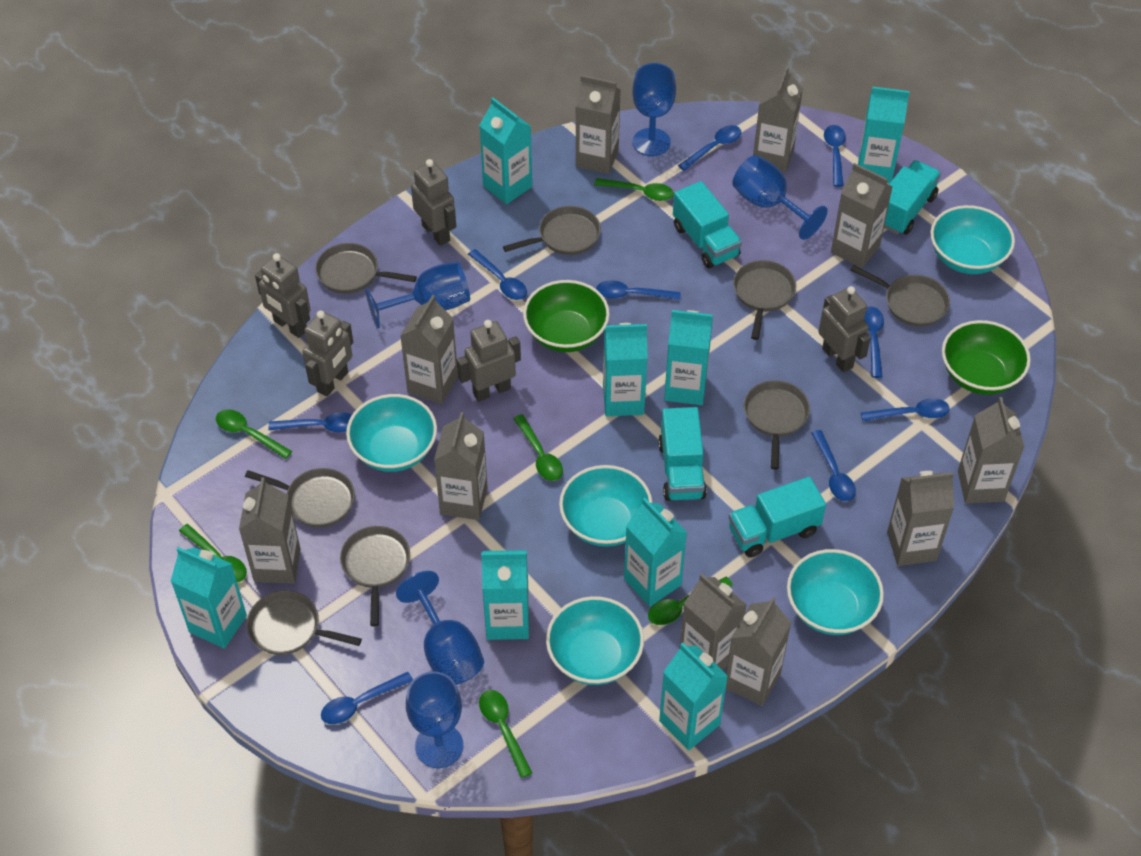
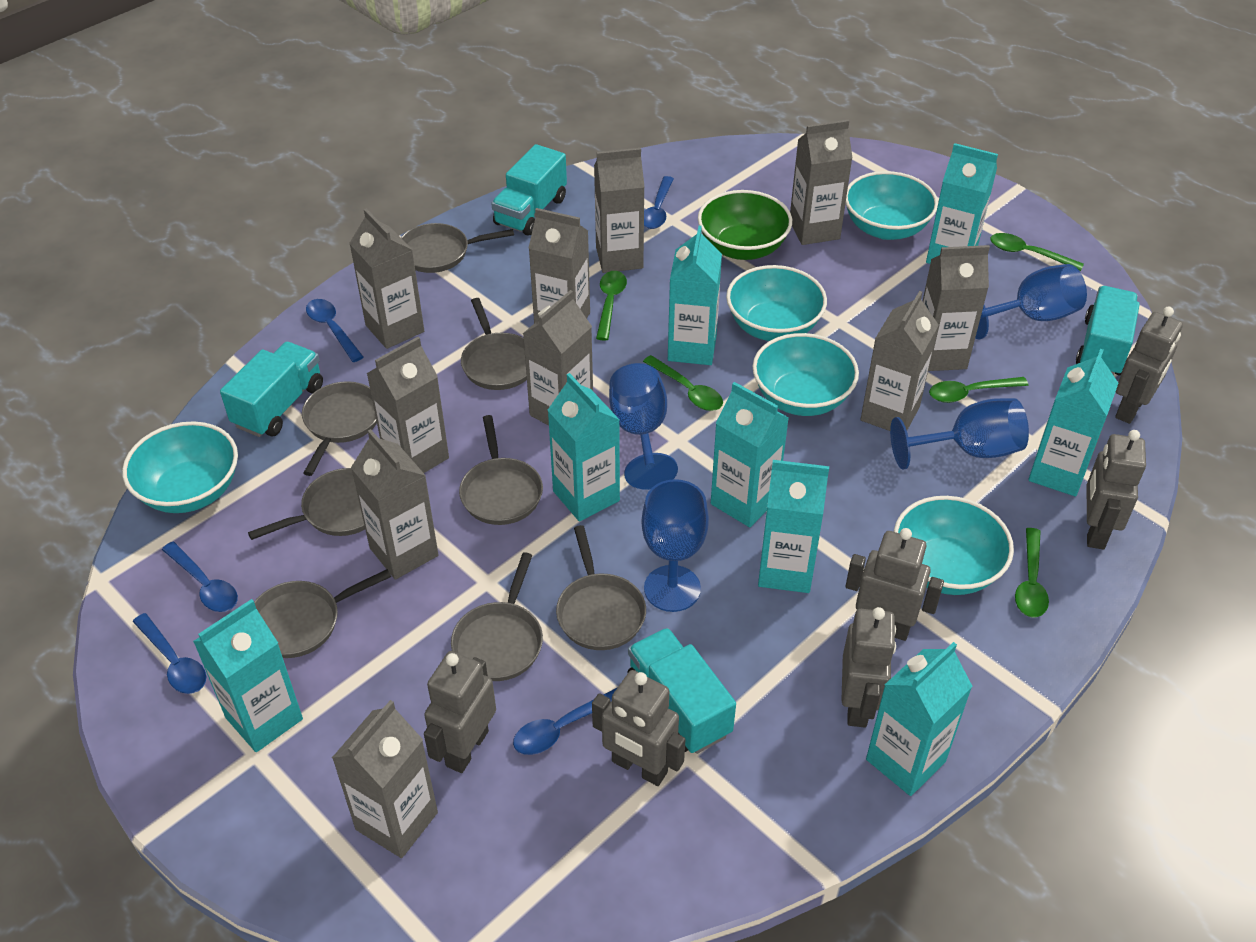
blue goblet: [365,262,470,329] [396,571,484,685] [406,671,463,768] [632,63,676,156] [732,155,828,240] = 5 -> [609,363,678,490] [641,479,709,612] [890,398,1029,470] [975,264,1087,339] = 4
blue spoon: [268,412,352,433] [321,672,413,724] [468,249,527,300] [596,280,681,300] [678,125,742,171] [811,430,856,501] [824,125,846,187] [861,398,950,422] [864,307,884,378] = 9 -> [133,613,206,694] [162,542,238,612] [306,299,363,362] [513,687,618,755] [644,176,674,229] = 5
green bowl: [523,280,610,352] [942,320,1031,395] = 2 -> [698,190,792,260] = 1
green spoon: [179,524,247,582] [216,409,292,459] [479,690,532,778] [513,414,563,481] [594,178,674,201] [648,577,733,625] = 6 -> [596,271,627,341] [643,355,723,411] [929,377,1028,403] [990,233,1084,271] [1015,528,1049,617] = 5
grey robot: [255,253,311,338] [302,310,353,397] [411,159,456,246] [457,320,521,402] [818,286,871,372] = 5 -> [424,651,496,773] [592,670,685,786] [841,607,896,727] [846,528,944,641] [1087,430,1146,550] [1115,307,1183,424] = 6

